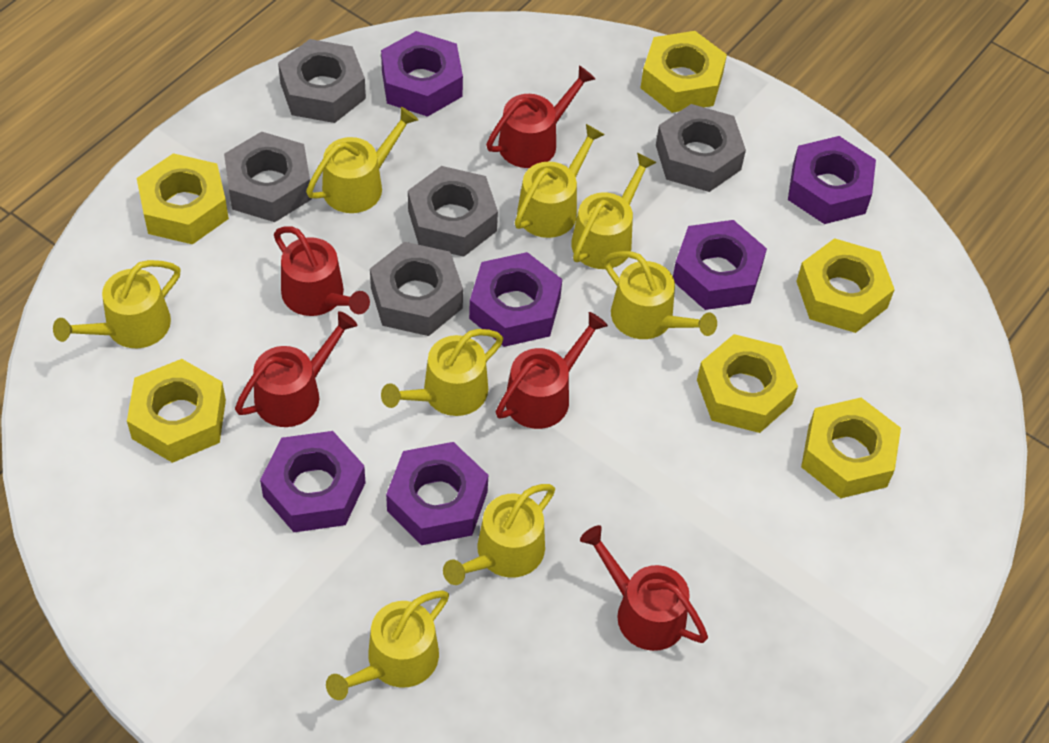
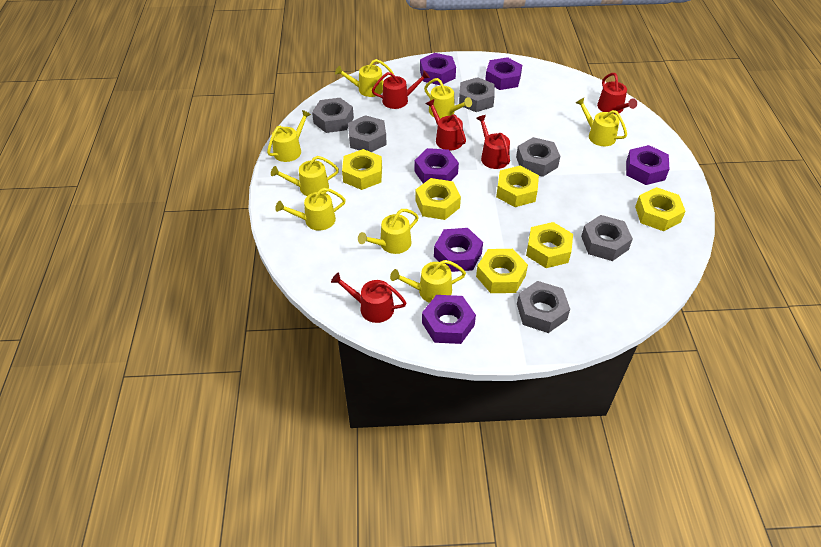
grey nut: [224,131,312,222] [278,39,366,123] [370,242,463,336] [408,166,498,257] [656,104,746,192] = 5 -> [312,98,354,133] [348,115,387,152] [459,77,495,112] [516,137,560,177] [517,281,570,333] [581,215,633,261] = 6

